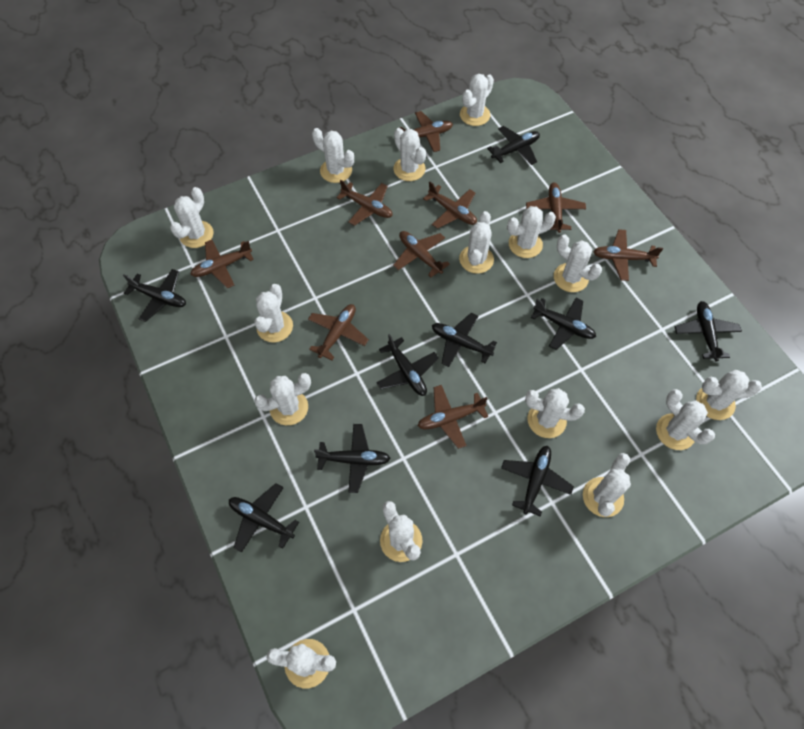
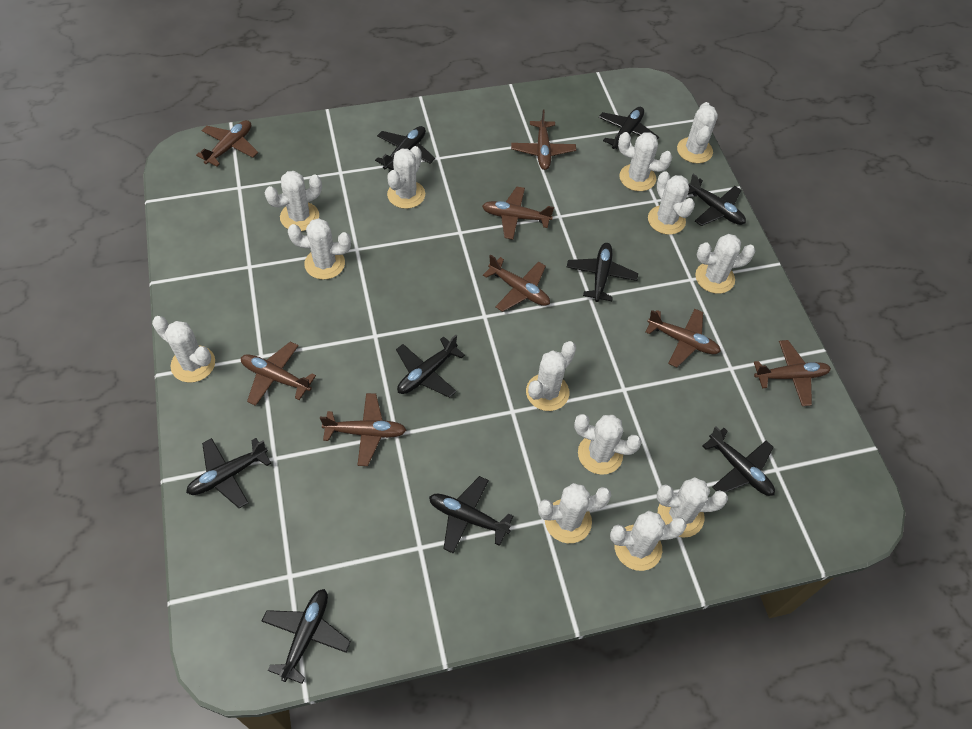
brown plane: [190,240,254,288] [308,304,369,360] [336,180,393,226] [393,231,450,277] [399,111,453,152] [418,385,488,449] [423,182,477,229] [526,183,586,233] [593,229,663,281] = 9 -> [196,120,258,167] [241,342,316,406] [320,393,406,466] [482,187,554,240] [483,254,550,312] [511,109,576,170] [646,309,721,368] [754,340,831,406] = 8
white cactus: [170,187,214,248] [254,284,293,342] [254,373,311,425] [266,639,336,688] [312,128,354,183] [380,501,422,562] [393,128,426,181] [459,211,494,274] [460,74,494,126] [507,206,556,258] [525,388,585,438] [554,235,602,292] [583,453,631,517] [656,389,715,450] [696,370,762,420] = 15 -> [152,316,215,383] [265,171,322,231] [288,218,351,280] [387,146,425,209] [526,341,576,411] [538,483,611,543] [574,414,642,475] [610,511,687,571] [618,132,672,191] [648,171,695,235] [657,477,728,538] [677,102,718,163] [695,234,756,294] = 13

